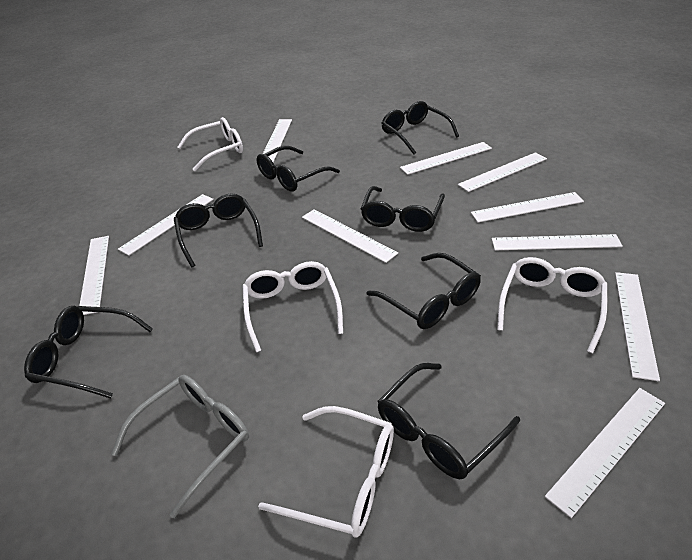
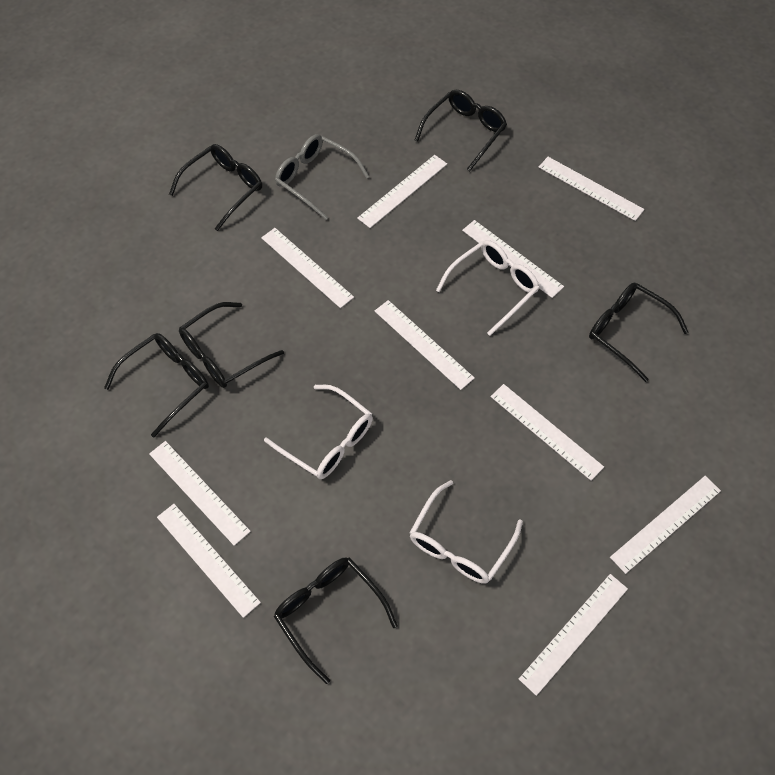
black glasses: [24,306,153,399] [174,193,263,267] [257,146,340,192] [361,186,445,232] [367,253,481,329] [377,363,520,479] [381,101,459,154] = 7 -> [104,333,209,437] [169,144,262,231] [179,302,284,388] [274,558,398,684] [415,90,507,171] [589,282,688,382] = 6
white glasses: [178,117,243,171] [243,261,343,352] [258,406,394,538] [497,257,607,353] = 4 -> [264,385,373,479] [409,480,523,584] [436,240,539,336] = 3

